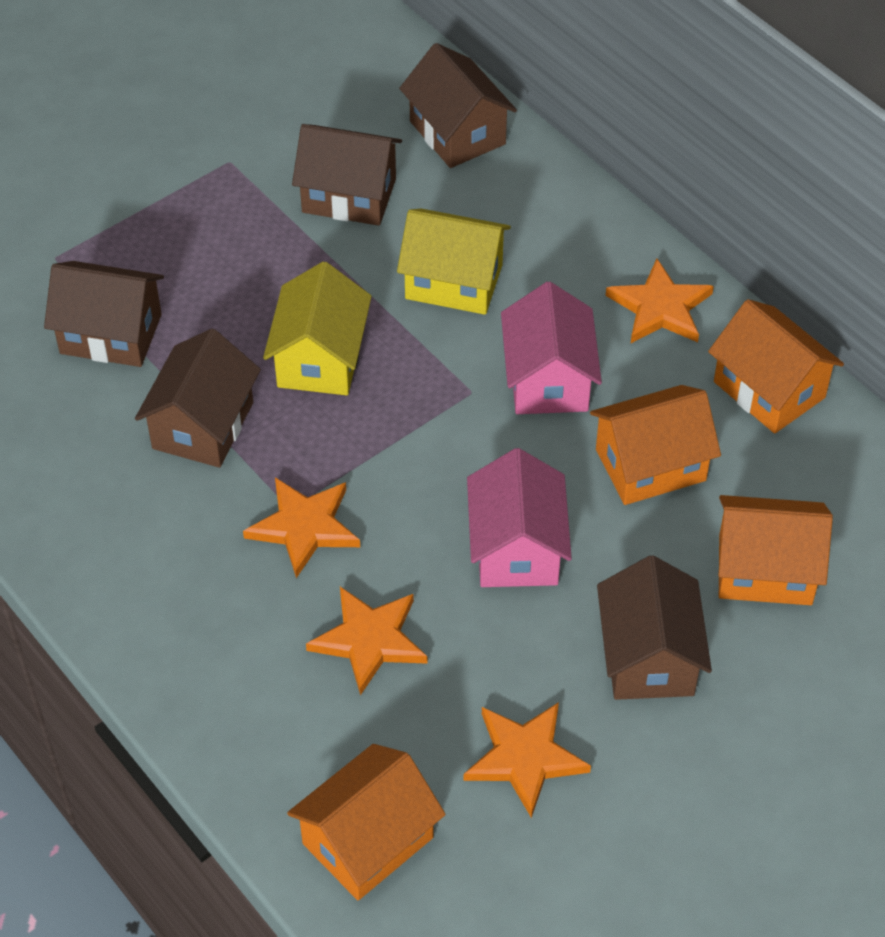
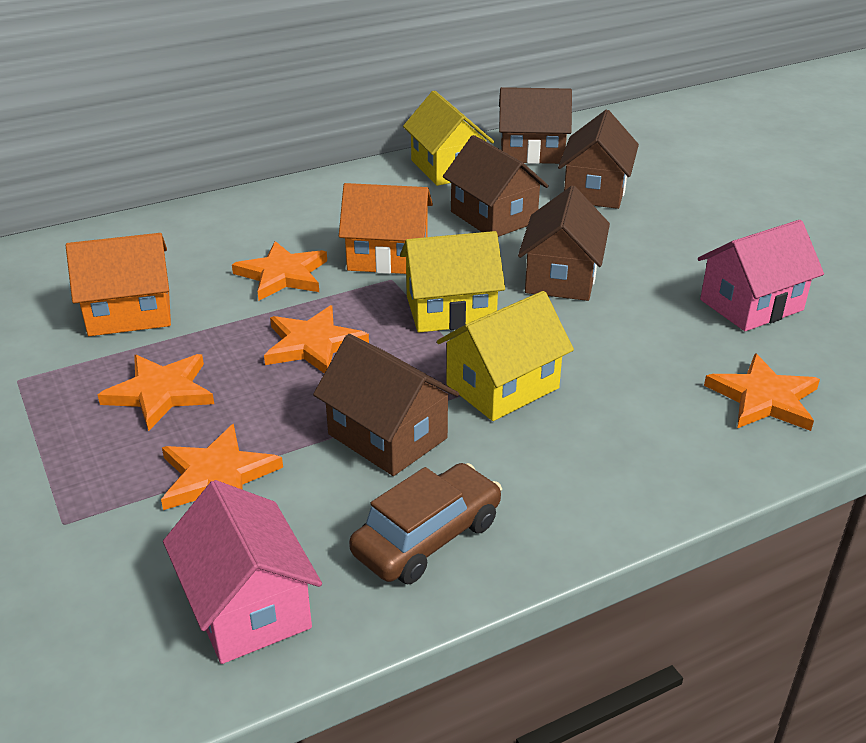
brown car: none = 0 -> [349,463,502,584] = 1
orange house: [287,744,446,900] [590,385,721,505] [708,299,844,434] [718,495,833,605] = 4 -> [66,233,171,336] [339,183,433,274] = 2
orange star: [243,477,360,578] [306,587,428,695] [464,702,591,818] [606,259,714,343] = 4 -> [98,354,214,431] [161,424,283,510] [232,241,327,301] [264,305,369,374] [704,353,820,431] = 5
yellow house: [263,261,372,395] [397,209,511,315] = 2 -> [400,231,505,332] [403,90,494,186] [437,291,574,421] = 3

